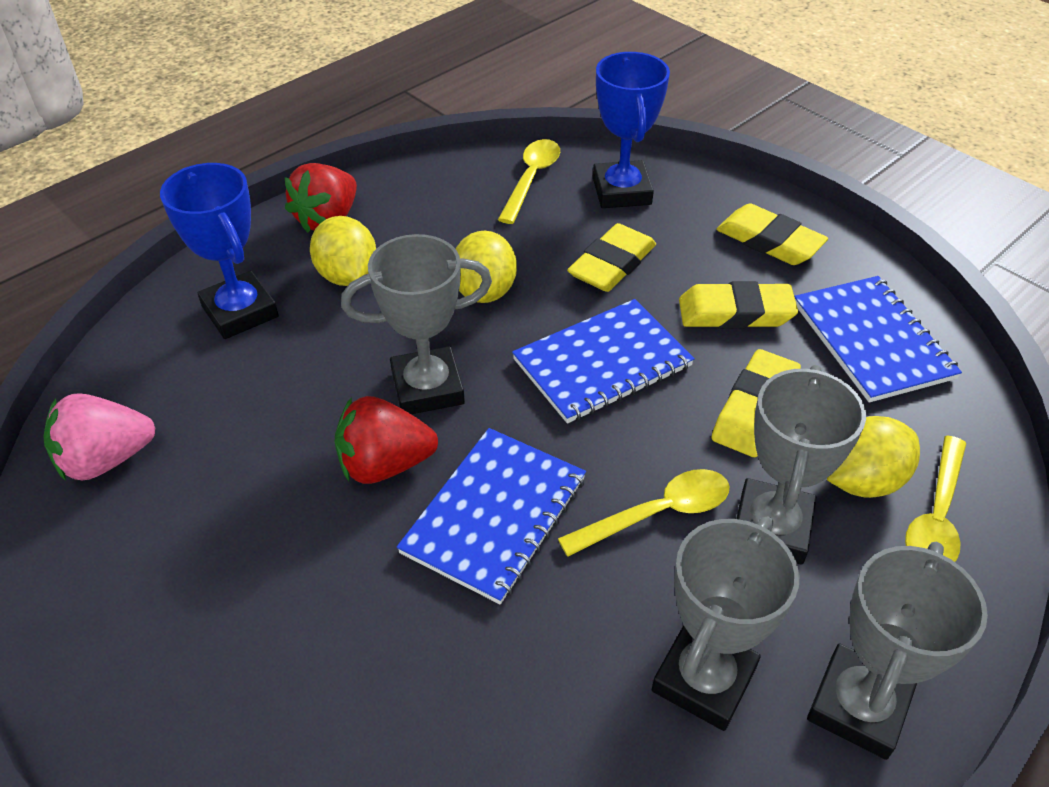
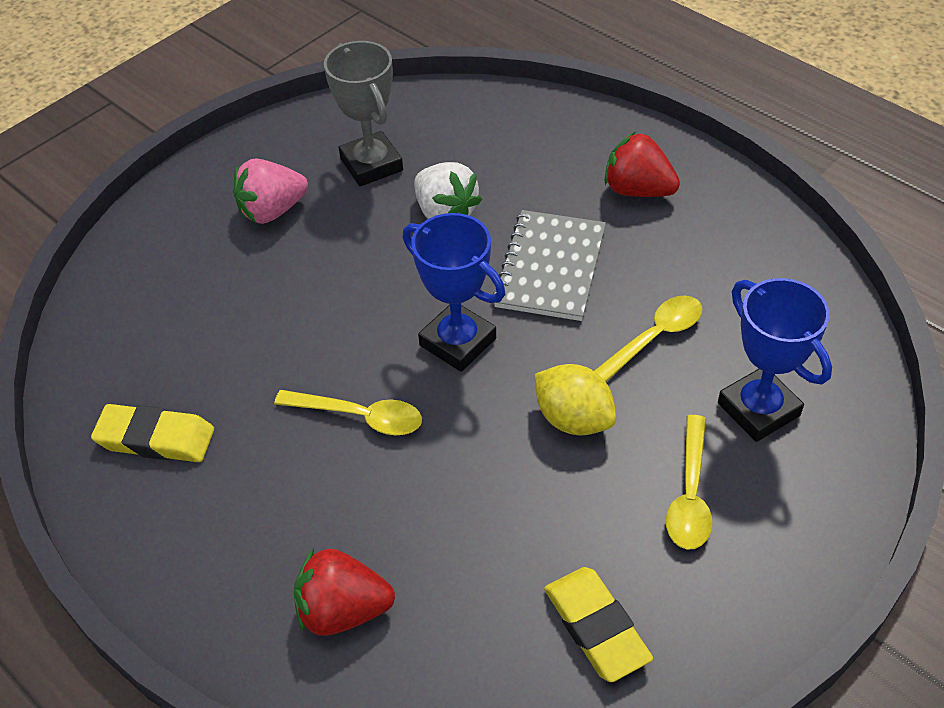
blue notebook: [397,428,586,604] [512,299,695,423] [794,276,962,403] = 3 -> none = 0
grey notebook: none = 0 -> [493,210,606,321] = 1
grey trophy: [341,234,492,414] [652,517,799,731] [736,365,866,565] [807,542,988,760] = 4 -> [324,41,403,186] = 1
white strawberry: none = 0 -> [414,162,482,219] = 1
yellow eraser: [567,223,656,292] [679,281,798,329] [711,349,801,457] [717,204,828,265] = 4 -> [91,404,214,462] [544,567,653,682] = 2
yellow lemon: [310,216,376,286] [455,231,517,303] [827,416,920,498] = 3 -> [535,364,616,436] = 1

